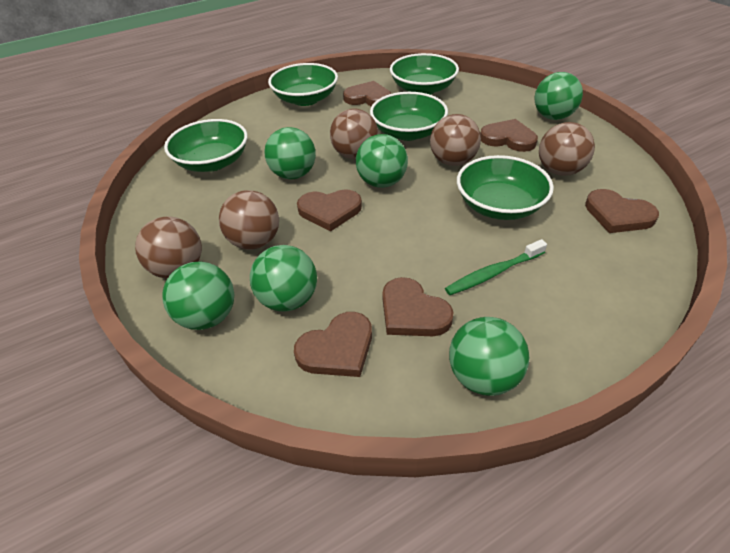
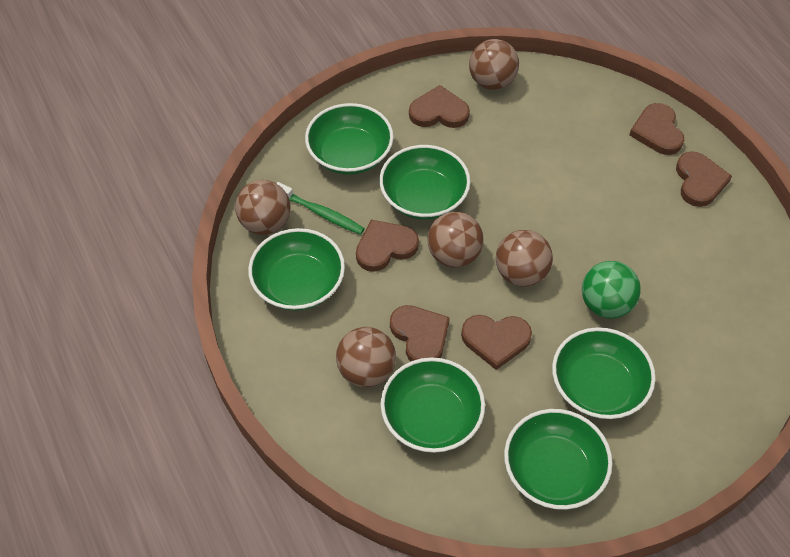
green ball: [162,262,234,330] [250,245,317,312] [264,127,316,179] [356,134,408,188] [449,317,529,396] [534,72,583,120] = 6 -> [582,261,641,319] = 1
green bowl: [164,119,247,172] [268,63,338,106] [370,92,448,141] [390,53,459,95] [457,155,554,220] = 5 -> [248,228,345,311] [305,103,394,175] [379,145,470,220] [381,357,485,453] [504,409,612,510] [552,327,656,419] = 6

